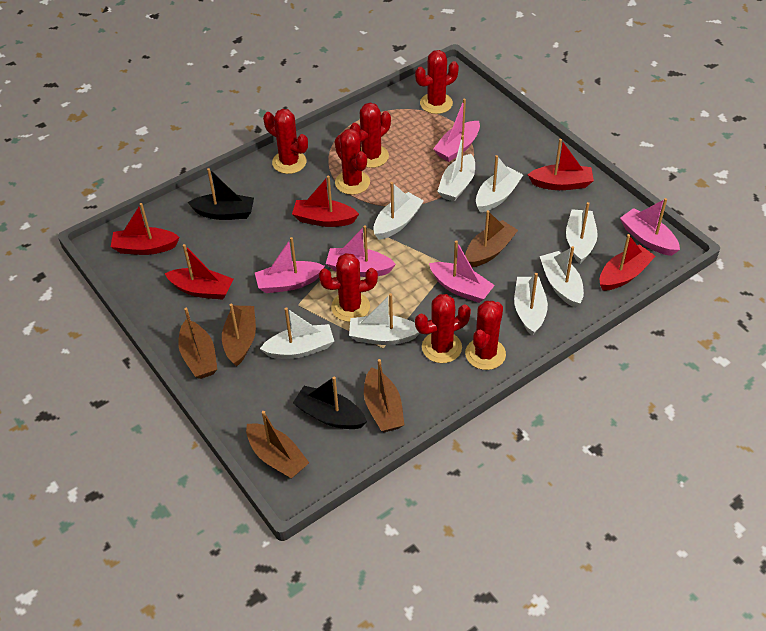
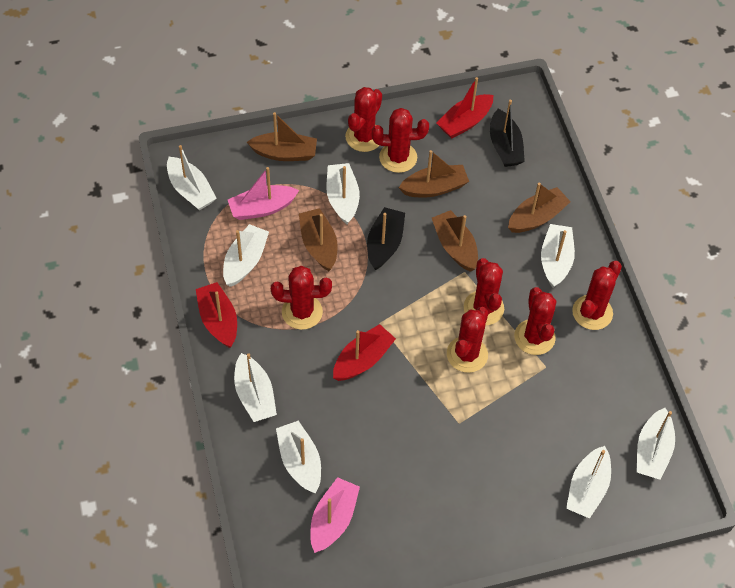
pink boat: [255,237,325,293] [326,225,396,277] [429,240,495,303] [433,99,480,162] [620,198,680,256] = 5 -> [228,167,299,220] [310,477,360,553] = 2
red boat: [111,203,180,255] [164,244,233,300] [292,176,359,227] [528,139,594,190] [600,234,655,291] = 5 -> [196,282,237,348] [333,324,396,381] [437,77,493,139] = 3

